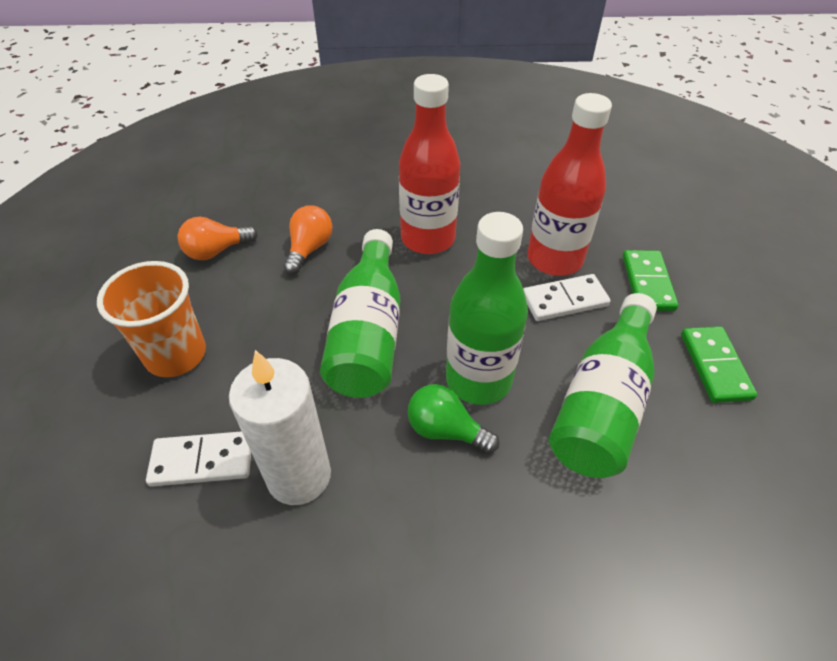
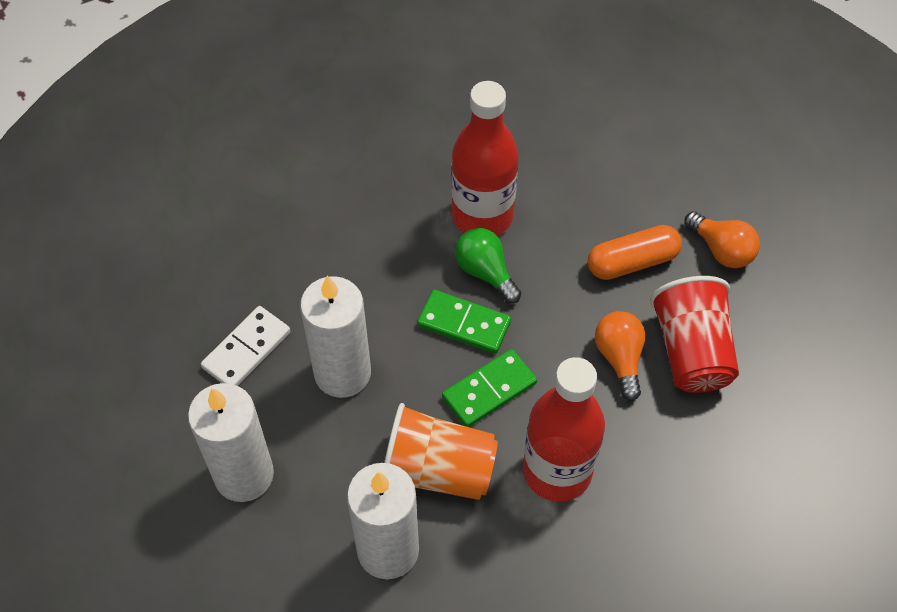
green bottle: [320,229,400,398] [446,212,528,405] [549,293,657,478] = 3 -> none = 0
orange capsule: none = 0 -> [588,225,682,280] = 1
red cup: none = 0 -> [650,276,739,393] = 1
white candle: [229,350,331,505] = 1 -> [188,383,274,502] [300,275,371,398] [347,463,419,579] = 3
white domino: [146,431,251,487] [524,274,611,321] = 2 -> [201,306,290,386] = 1

